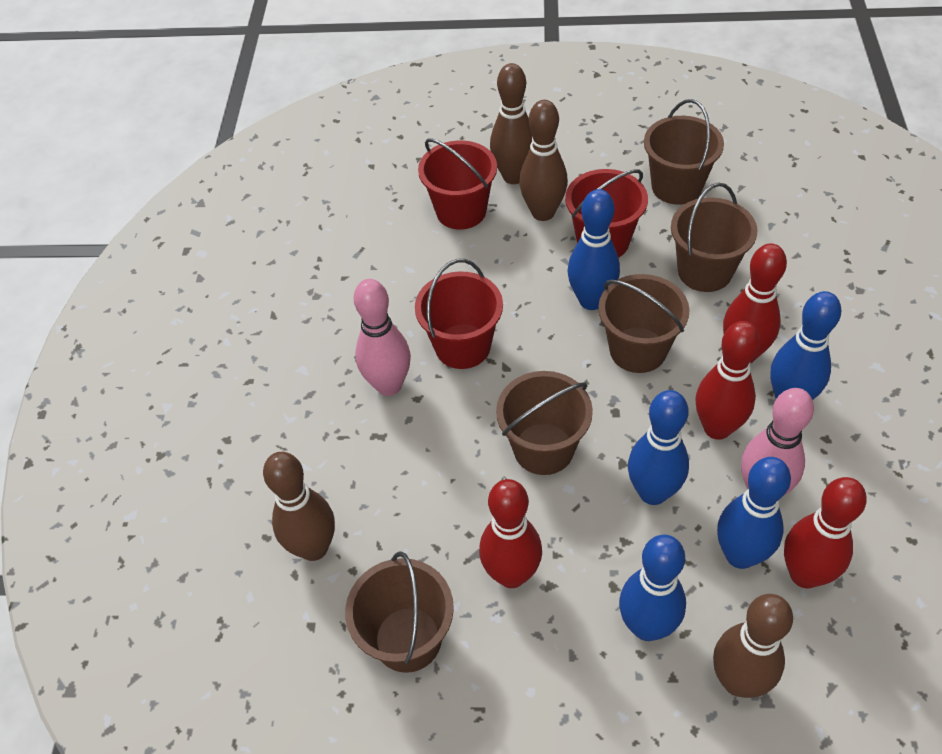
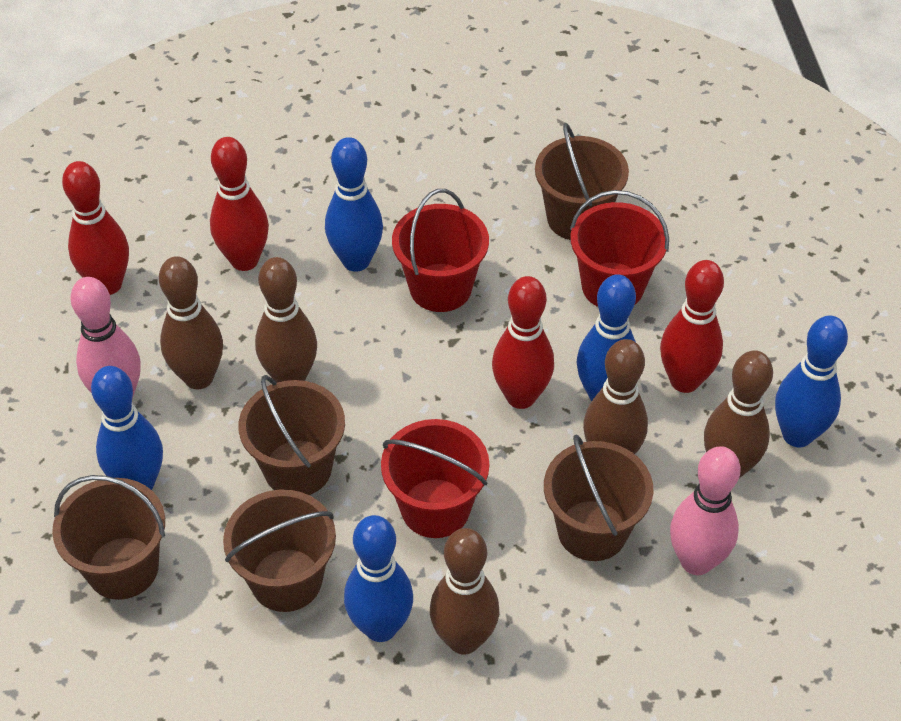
brown bowling pin: [263,452,335,561] [490,63,533,184] [519,100,568,221] [713,594,793,698] = 4 -> [159,256,223,389] [255,257,317,383] [430,528,499,654] [583,339,648,454] [704,350,773,479] = 5

